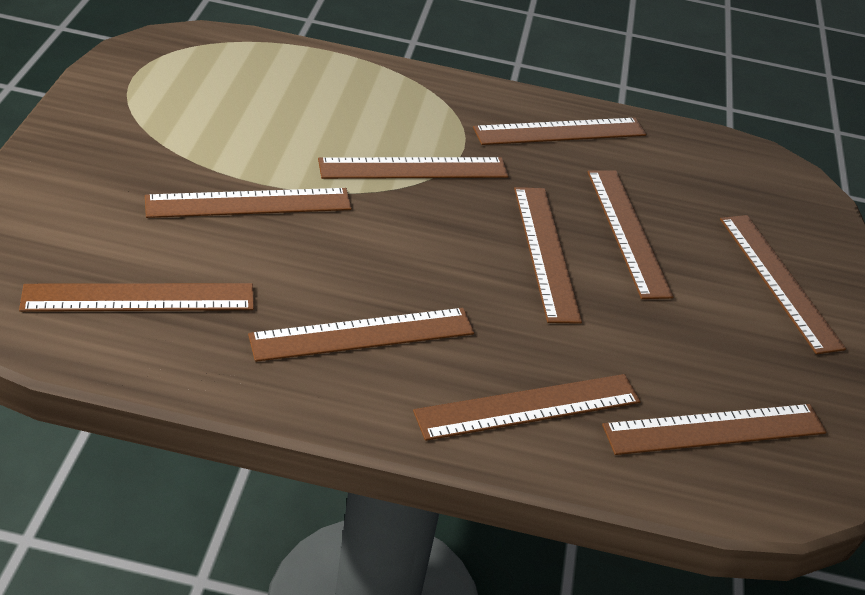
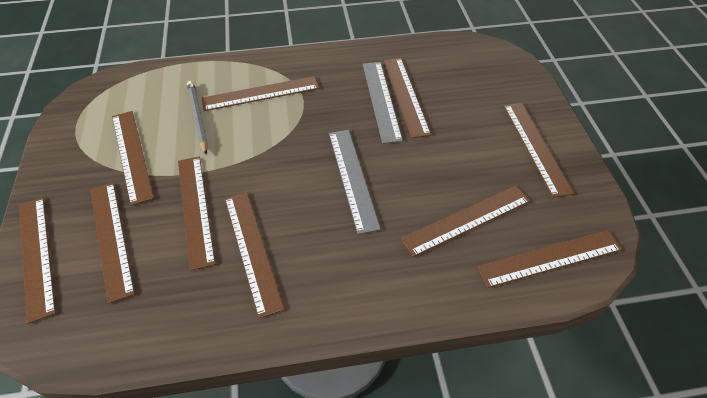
grey pencil: none = 0 -> [187,81,208,154] = 1
grey ruler: none = 0 -> [329,130,381,234] [363,62,403,144] = 2

